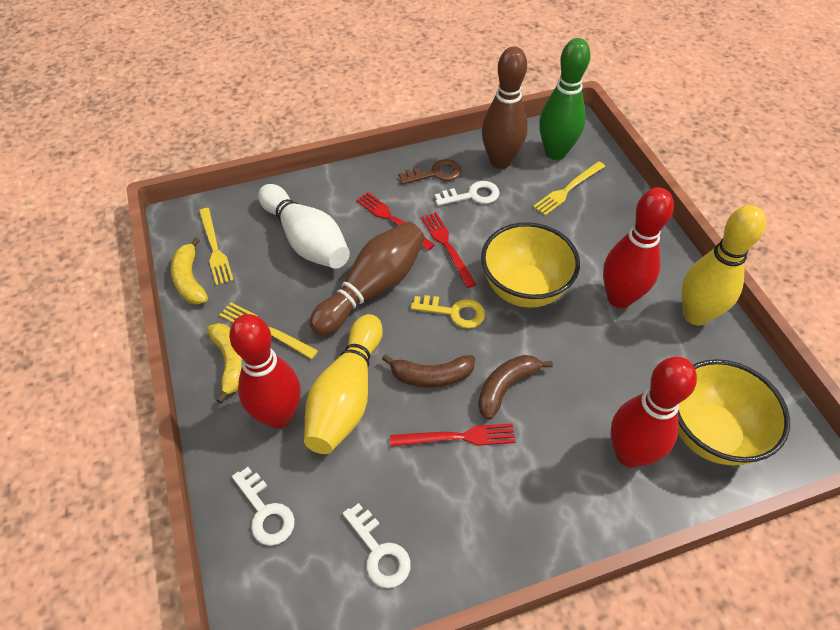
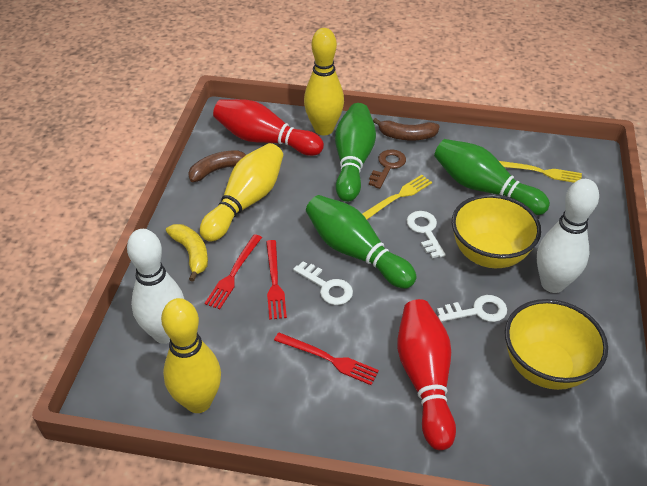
brown bowling pin: [309,222,425,336] [482,46,528,169] = 2 -> none = 0
green bowling pin: [539,38,591,160] = 1 -> [306,195,416,289] [335,103,376,202] [434,139,550,215] = 3
red bowling pin: [229,314,301,428] [603,187,674,308] [610,357,697,468] = 3 -> [213,99,324,156] [397,299,456,450] = 2
white bowling pin: [258,184,350,269] = 1 -> [127,229,184,344] [537,179,599,293] = 2
yellow banana: [171,237,208,305] [207,323,242,404] = 2 -> [166,224,208,281] = 1
yellow bowling pin: [304,314,383,454] [682,205,766,325] = 2 -> [161,298,221,413] [200,143,283,242] [304,28,344,135] = 3
yellow fork: [199,208,234,285] [220,302,318,359] [533,161,605,216] = 3 -> [362,175,432,219] [499,161,582,183] = 2
yellow key: [411,295,485,329] = 1 -> none = 0

